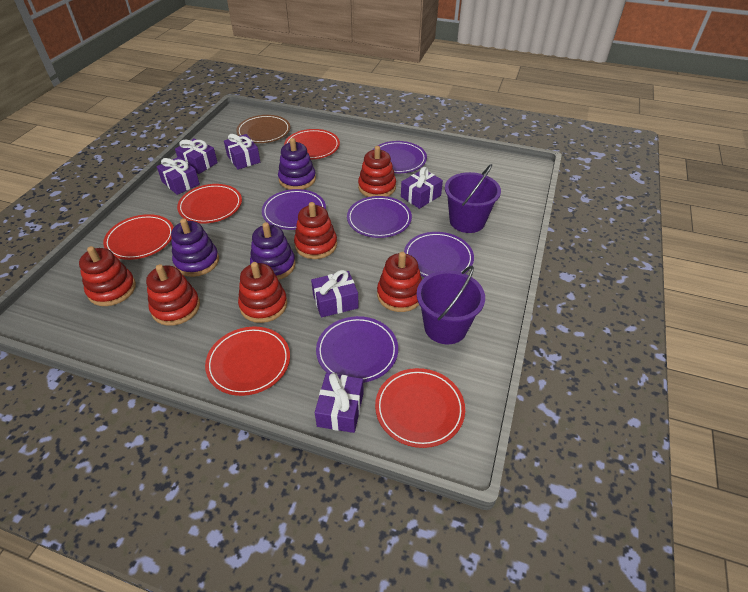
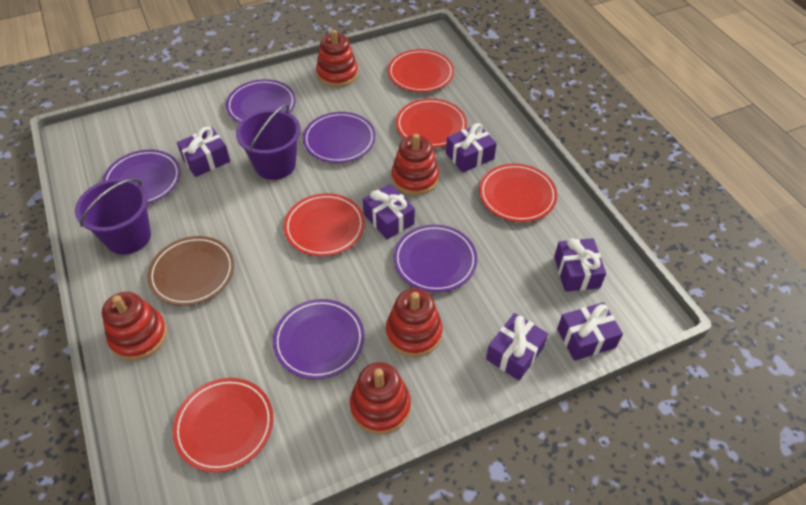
purple stacking toy: [171,218,219,277] [250,222,296,280] [278,138,316,190] = 3 -> none = 0
red stacking toy: [79,246,136,306] [146,264,200,326] [238,262,287,323] [294,202,337,259] [358,146,396,197] [377,252,422,312] = 6 -> [102,292,167,361] [316,29,358,87] [350,362,411,435] [386,288,443,357] [391,134,439,195] = 5

